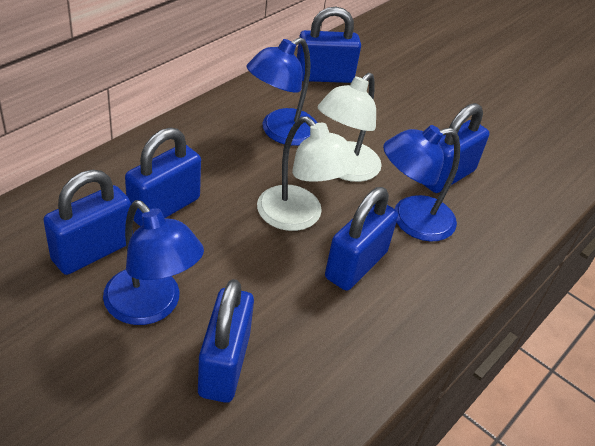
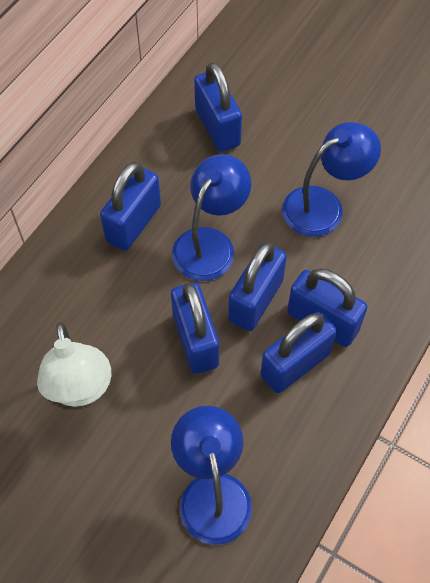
white lamp: [257,117,359,231] [318,73,382,182] = 2 -> [37,322,112,407] = 1

